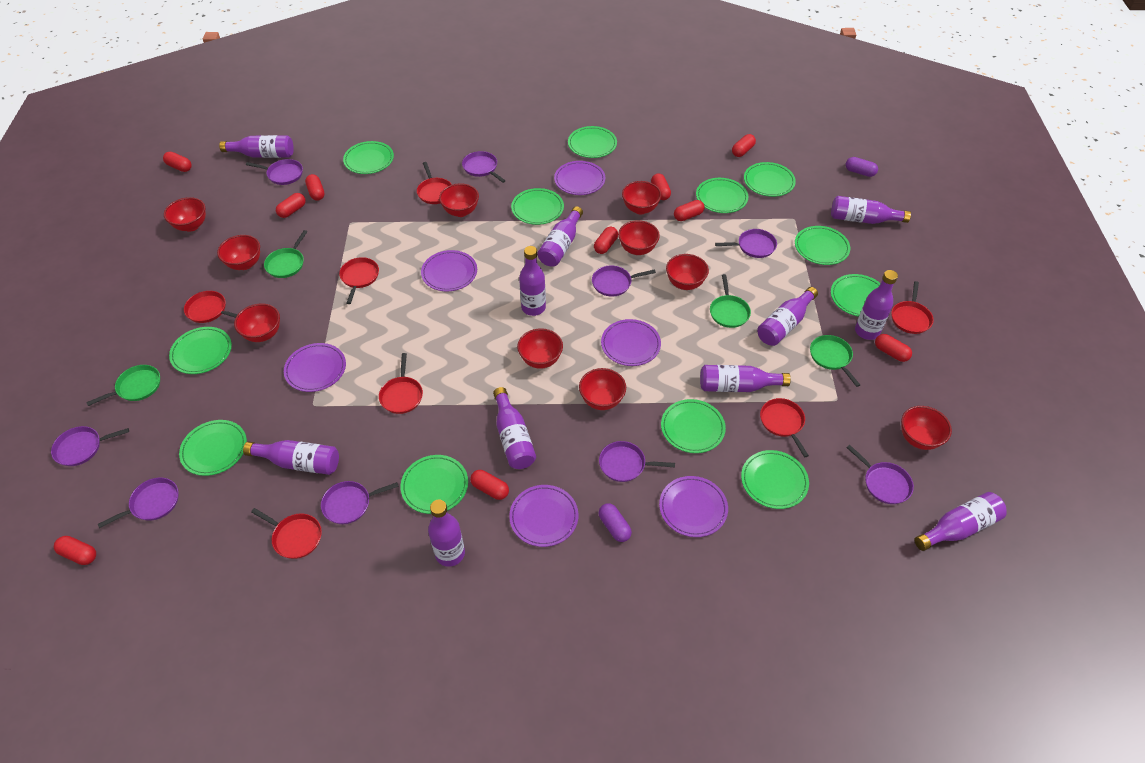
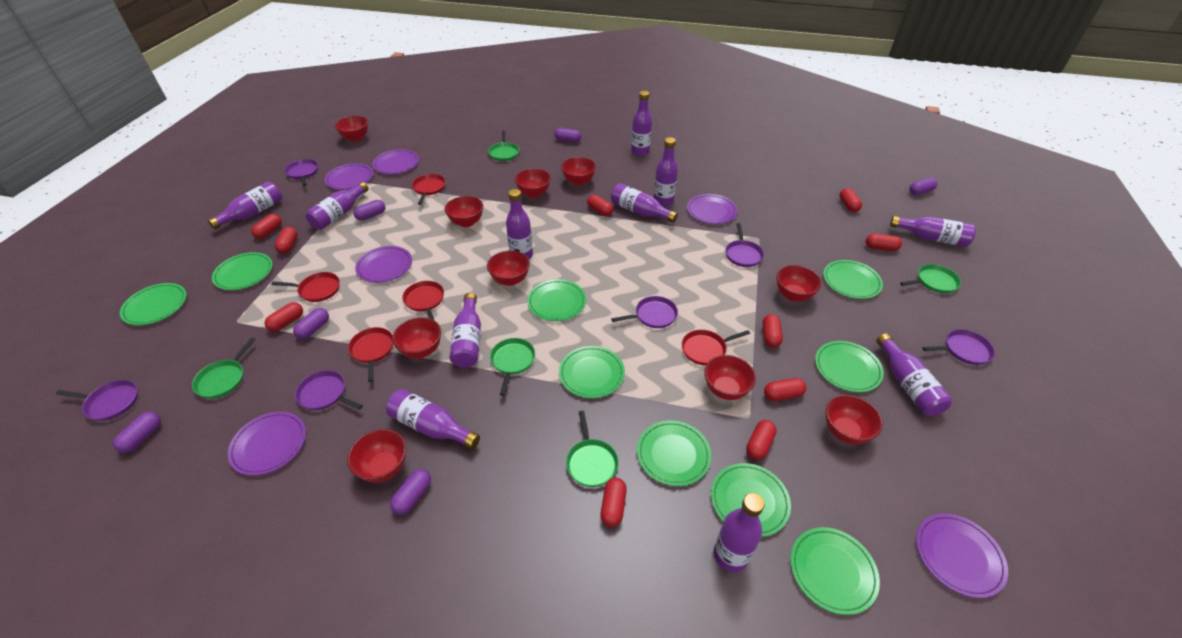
green pan: [86,365,160,406] [264,230,307,278] [710,274,751,328] [810,335,860,387] = 4 -> [192,338,256,399] [488,130,519,161] [490,338,535,396] [566,411,619,487] [900,264,961,293] = 5
green plate: [169,327,232,374] [179,420,247,476] [343,141,394,174] [401,455,468,514] [511,188,564,225] [568,126,617,158] [661,399,726,453] [696,178,748,213] [741,450,809,509] [744,162,796,197] [795,226,850,265] [831,274,881,317] = 12 -> [120,283,187,325] [212,252,273,290] [527,279,586,321] [559,346,625,398] [637,420,711,486] [711,463,791,537] [791,527,880,615] [815,341,884,392] [823,260,883,299] = 9
purple capsule: [598,503,632,542] [846,157,878,177] = 2 -> [113,412,161,453] [293,308,329,339] [354,200,385,221] [390,469,431,515] [554,128,581,142] [909,177,938,195] = 6
purple pan: [51,426,129,466] [98,477,178,528] [246,159,303,185] [321,481,399,524] [462,151,506,183] [592,265,656,297] [599,441,675,482] [715,229,777,258] [846,445,914,504] = 9 -> [56,380,138,421] [284,159,318,186] [295,370,363,410] [611,296,678,328] [725,223,764,267] [922,329,995,365] = 6
red pan: [184,291,238,323] [251,508,322,559] [339,257,379,304] [379,353,423,414] [417,162,452,204] [760,398,809,457] [891,281,934,334] = 7 -> [271,272,340,302] [348,327,393,382] [402,281,444,320] [412,174,446,205] [682,330,750,365] = 5

